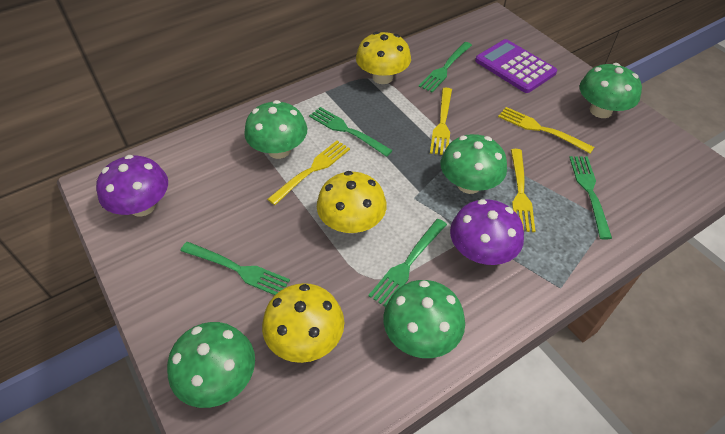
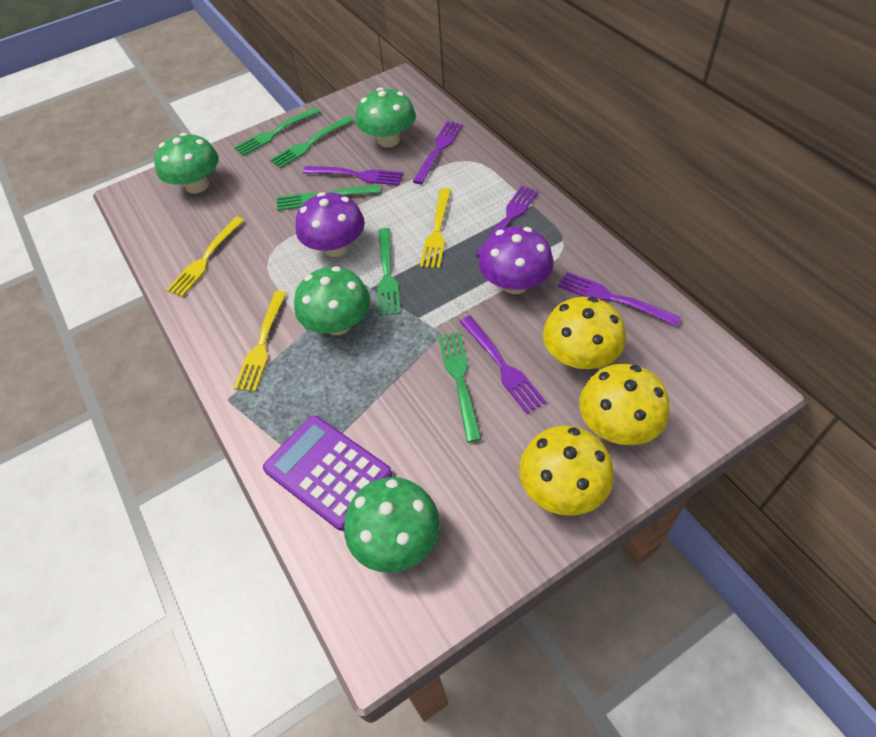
green mushroom: [167,322,255,408] [244,100,307,159] [383,280,465,358] [440,134,507,194] [580,63,642,118] = 5 -> [154,133,219,194] [294,266,370,335] [344,477,440,573] [356,87,416,147] = 4
purple fork: none = 0 -> [303,166,403,185] [413,121,463,184] [460,316,546,414] [476,186,539,257] [558,272,681,326] = 5
yellow fork: [267,141,350,205] [430,88,452,155] [498,107,594,154] [511,149,535,232] = 4 -> [166,217,244,297] [234,291,287,392] [420,188,451,269] = 3

